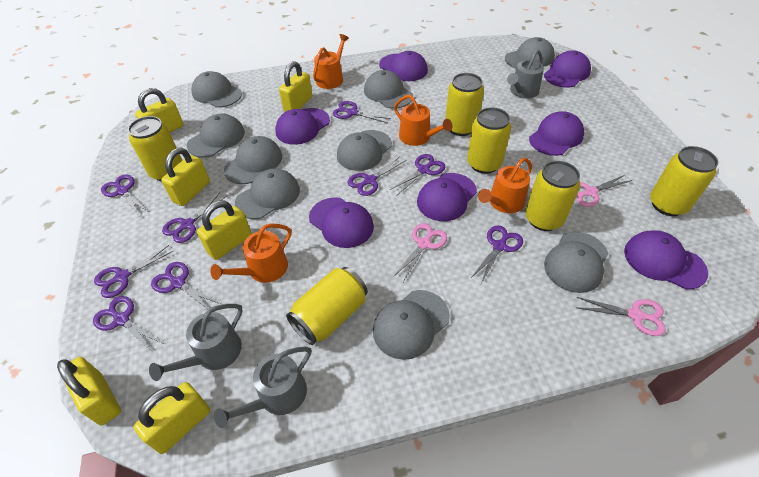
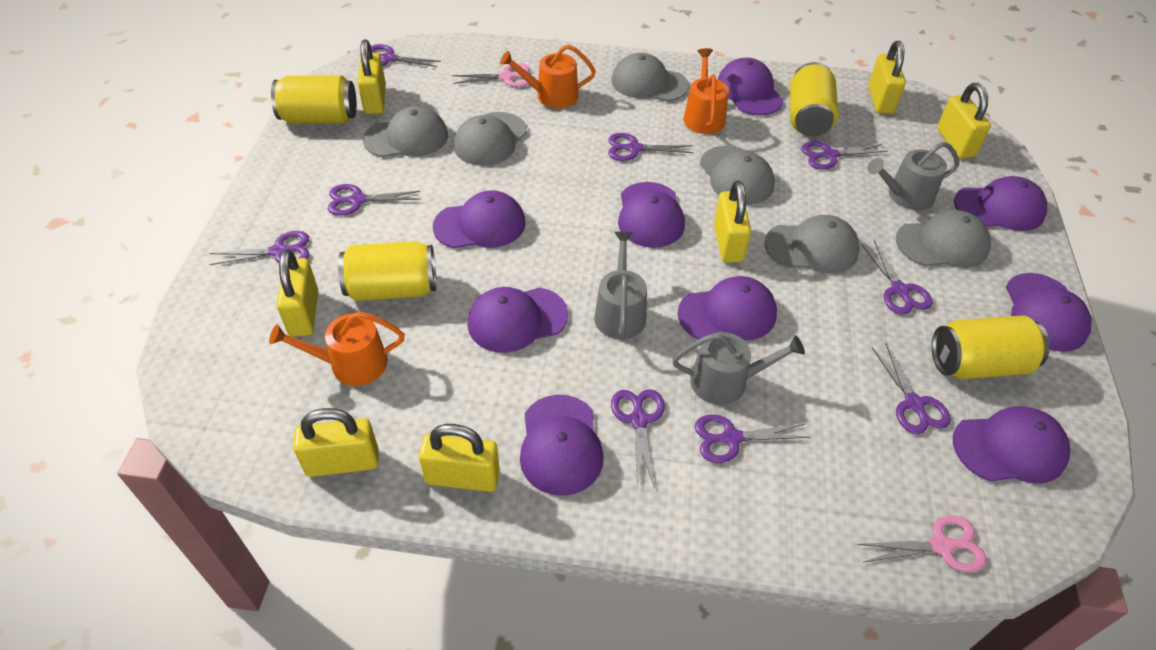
grey cap: [187,114,245,158] [191,71,242,108] [224,136,282,184] [235,168,300,219] [337,130,392,171] [364,70,413,109] [373,290,450,360] [505,37,555,68] [544,232,609,293] = 9 -> [363,106,448,157] [454,112,527,166] [611,53,689,102] [700,146,775,205] [765,215,860,273] [896,210,991,268] = 6
orange watering can: [210,223,292,283] [313,34,349,89] [394,95,453,146] [478,158,532,213] = 4 -> [269,312,405,386] [500,45,596,108] [684,48,729,134] = 3
pink scissors: [393,223,447,282] [576,175,632,207] [576,297,666,336] = 3 -> [452,63,530,87] [858,515,986,572] = 2
purple cap: [275,108,330,145] [309,197,374,248] [379,51,428,81] [417,173,477,221] [529,111,584,156] [544,50,591,88] [624,230,708,289] = 7 -> [433,190,526,248] [468,287,568,353] [520,395,604,496] [618,182,685,248] [678,276,777,341] [718,58,783,115] [953,406,1070,483] [954,176,1047,231] [1006,273,1092,352] = 9
yellow can: [128,116,182,181] [286,267,368,345] [445,73,484,136] [467,107,511,174] [525,161,580,231] [650,146,718,216] = 6 -> [271,76,357,123] [338,241,436,301] [790,62,838,137] [932,315,1050,379] = 4
yellow padlock: [57,357,121,425] [134,382,210,454] [135,88,184,132] [161,148,210,206] [197,200,252,260] [279,61,312,112] = 6 -> [277,249,318,337] [293,408,379,477] [357,39,386,114] [419,424,500,492] [714,181,751,263] [868,41,906,114] [937,83,991,158] = 7

